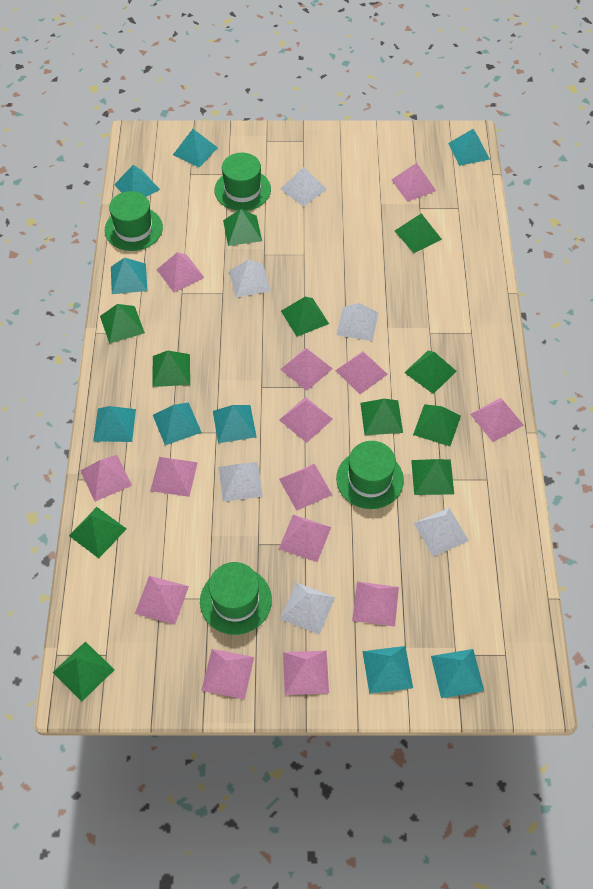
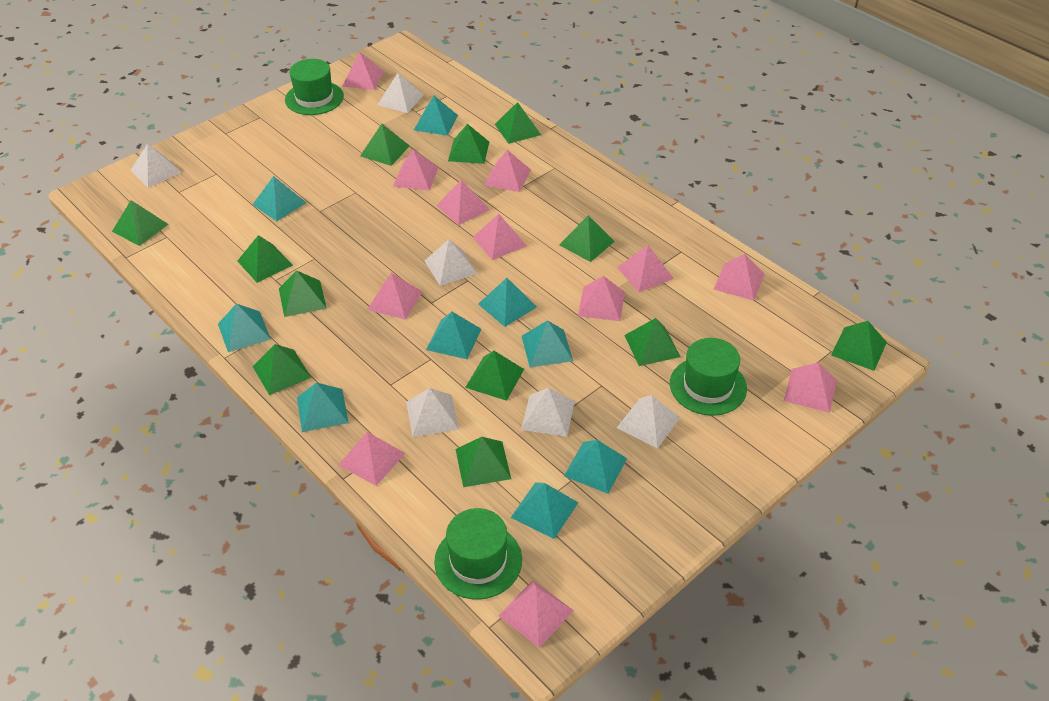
green hat: [105,191,163,251] [200,562,272,635] [214,153,271,211] [336,441,404,509] = 4 -> [285,59,344,115] [434,508,522,600] [670,338,747,416] = 3
green pyramid: [52,641,115,702] [69,507,126,558] [100,304,145,344] [152,350,190,387] [223,209,262,246] [281,297,329,337] [360,399,403,435] [395,213,442,253] [404,351,457,394] [411,459,454,495] [413,404,461,446] = 11 -> [112,200,169,246] [238,235,293,283] [252,344,311,395] [279,270,327,317] [360,124,410,166] [448,124,489,164] [456,437,511,487] [465,351,524,401] [495,102,541,144] [559,215,615,262] [624,318,681,366] [831,321,887,371] = 12
pink pyramid: [80,455,132,502] [135,576,189,625] [150,457,198,497] [157,252,205,292] [201,649,254,699] [279,397,333,443] [279,464,332,511] [279,515,331,562] [280,348,333,391] [283,650,329,695] [335,351,388,394] [352,582,399,627] [391,163,436,202] [470,398,524,442] = 14 -> [339,432,405,486] [342,52,384,90] [367,273,422,320] [393,149,438,191] [436,180,490,225] [473,214,527,260] [484,150,531,192] [498,580,574,648] [578,276,625,321] [617,245,674,292] [714,254,765,301] [784,362,837,413] = 12

